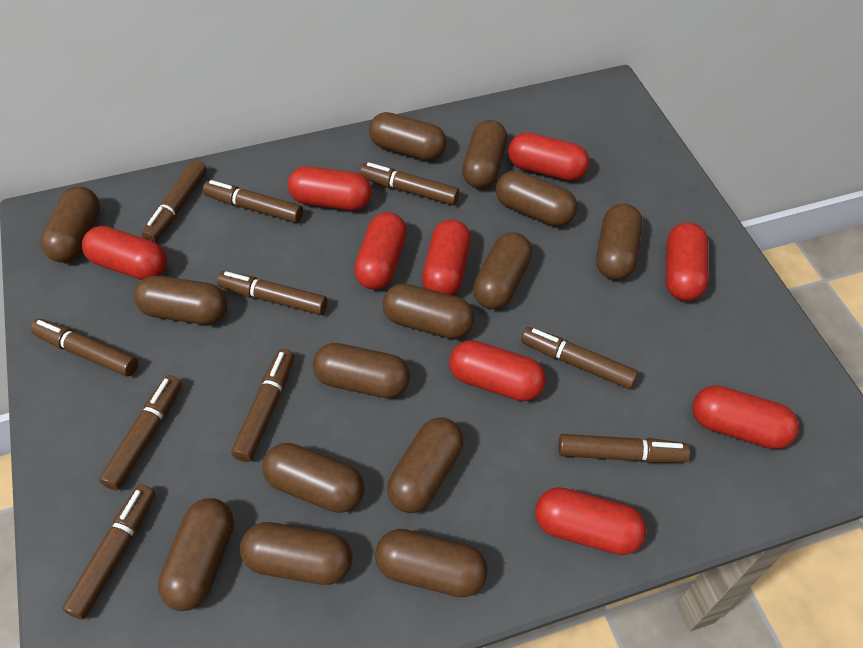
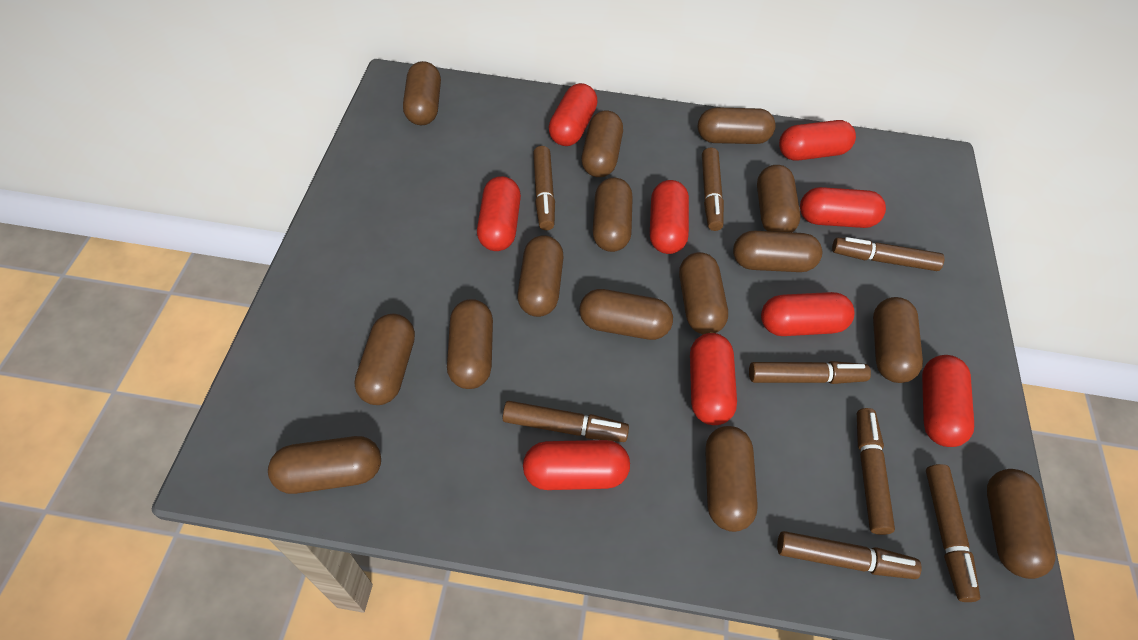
brown capsule: [41,187,100,263] [134,276,228,325] [158,498,234,611] [240,522,353,585] [262,443,364,513] [313,343,410,398] [369,112,447,161] [375,529,488,597] [382,283,475,339] [387,417,464,513] [462,120,508,189] [473,232,533,309] [496,170,577,226] [596,204,643,280] = 14 -> [268,436,381,494] [354,314,415,405] [403,61,441,125] [447,299,493,389] [517,235,564,317] [580,289,673,340] [581,110,623,177] [593,178,633,252] [679,252,728,334] [698,107,776,144] [705,426,758,532] [733,231,822,272] [757,165,800,232] [873,297,923,383] [987,469,1056,579] = 15
brown marker: [31,319,138,376] [62,485,155,619] [99,375,182,491] [142,159,207,242] [203,180,303,223] [217,271,327,315] [231,349,294,462] [359,162,459,205] [521,327,638,389] [558,434,690,463] = 10 -> [502,401,629,442] [533,146,555,230] [702,147,724,231] [749,361,871,384] [777,531,921,579] [832,237,944,271] [857,408,895,535] [926,464,980,602] = 8

